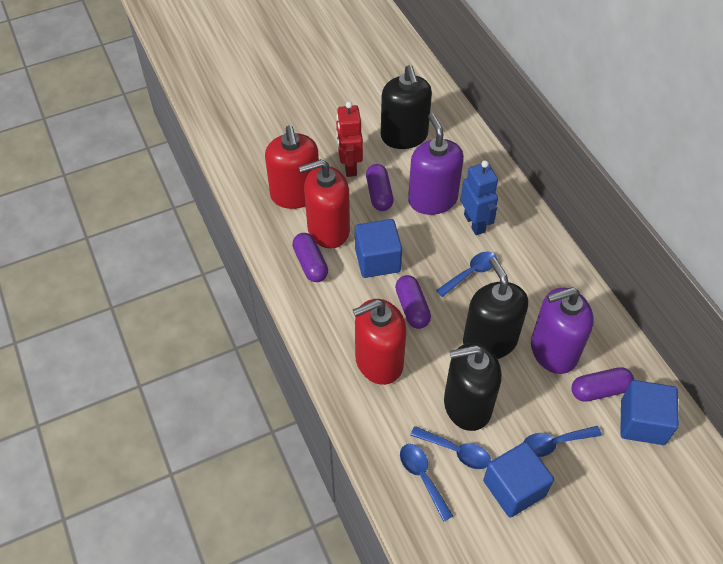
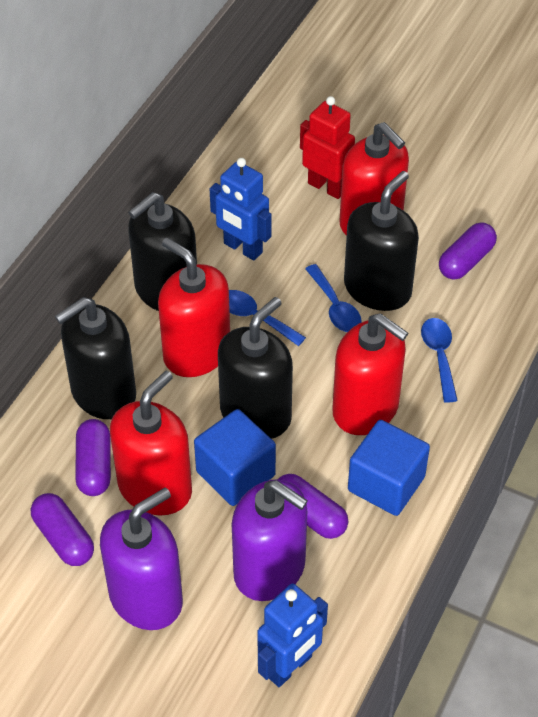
black soap dispenser: [381,65,432,149] [444,343,502,431] [463,257,528,359] = 3 -> [55,297,136,419] [128,192,197,311] [218,297,293,439] [344,171,419,311] = 4
blue cube: [355,219,402,278] [483,442,554,518] [620,380,679,445] = 3 -> [194,409,276,506] [348,420,430,516] = 2
blue robot: [460,161,498,235] = 1 -> [210,158,271,261] [257,583,328,687] = 2
blue spoon: [400,444,453,522] [410,426,491,469] [436,252,497,297] [523,426,602,457] = 4 -> [229,290,306,346] [305,264,362,332] [421,318,458,403] = 3
red soap dispenser: [265,125,319,209] [299,159,350,249] [353,299,406,385] = 3 -> [110,371,192,515] [158,238,230,377] [332,313,408,435] [340,122,409,236] = 4

